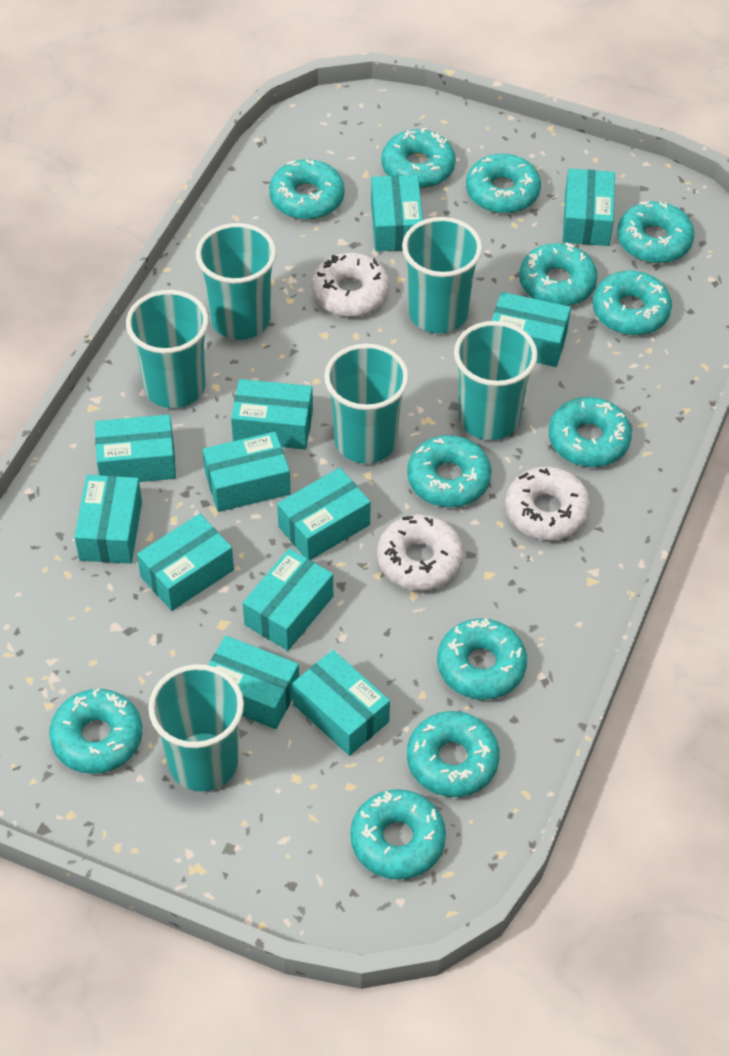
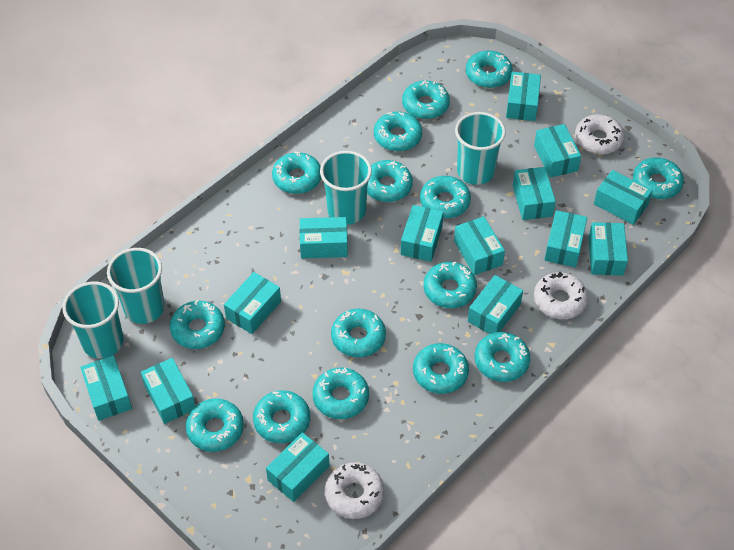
turquoise box: [75,475,142,564] [95,414,176,482] [137,514,234,611] [203,432,291,512] [209,636,299,729] [231,379,313,450] [243,548,333,651] [277,467,371,560] [292,650,390,756] [371,175,423,251] [492,292,571,367] [563,169,615,246] = 12 -> [80,355,132,421] [141,358,195,424] [224,272,281,334] [266,432,329,502] [299,217,348,259] [400,205,444,262] [454,216,505,275] [468,275,523,334] [506,72,541,121] [513,167,556,220] [534,124,581,178] [544,210,587,267] [588,222,628,276] [594,170,653,225] = 14
turquoise cup: [126,290,209,408] [148,664,244,792] [196,223,276,340] [324,344,409,464] [402,217,482,333] [454,321,538,440] = 6 -> [62,282,124,358] [107,248,165,324] [320,151,372,225] [455,112,506,185] = 4
turquoise donut: [49,689,142,774] [269,159,345,220] [350,789,446,880] [381,128,456,188] [407,435,491,508] [407,711,500,797] [437,618,527,700] [466,154,541,214] [519,242,598,306] [549,397,632,467] [593,271,672,335] [617,201,694,263] = 12 -> [170,300,225,349] [186,398,244,452] [253,390,310,443] [272,152,321,194] [312,368,369,419] [331,309,386,357] [367,160,413,202] [374,112,422,151] [402,80,450,119] [413,343,469,394] [420,176,471,218] [423,262,477,308] [466,50,513,88] [475,332,530,382] [633,157,684,199] = 15

